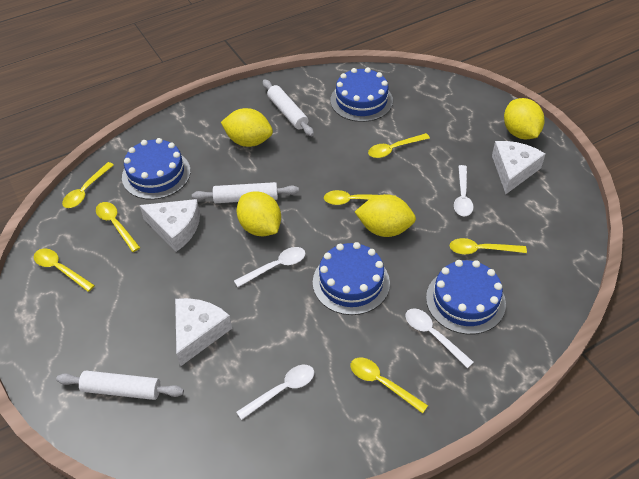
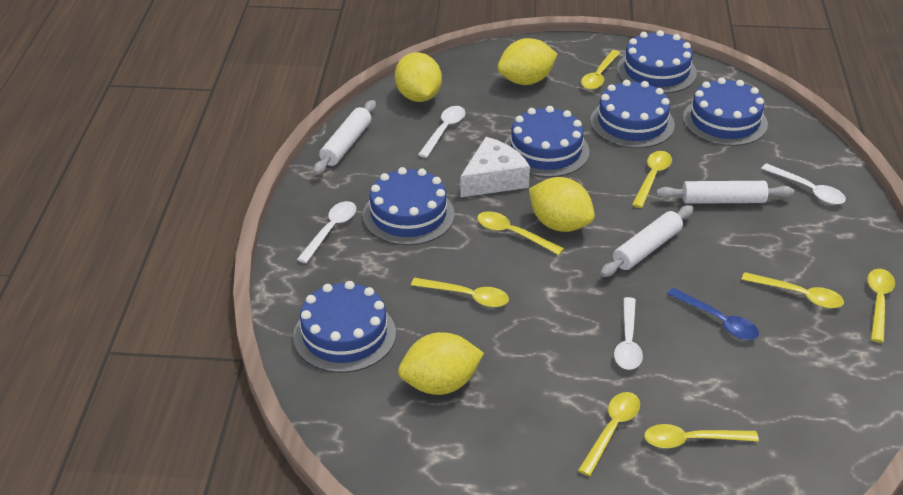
blue cake: [122,138,191,200] [313,242,390,315] [330,68,393,122] [426,260,506,334] = 4 -> [293,281,396,373] [363,167,455,245] [505,106,590,177] [590,80,675,148] [617,30,697,94] [683,77,768,146] = 6
blue spoon: none = 0 -> [667,288,759,340] = 1
white cheese: [139,199,200,252] [175,298,232,367] [492,141,545,194] = 3 -> [460,137,530,197] = 1
yellow spoon: [34,249,95,292] [62,162,114,208] [96,202,140,252] [324,190,394,205] [351,358,428,413] [368,133,430,158] [450,238,527,255] = 7 -> [411,278,509,307] [477,211,564,255] [578,392,640,476] [581,50,620,90] [632,151,672,208] [644,424,759,448] [741,272,844,309] [867,269,895,343] = 8

